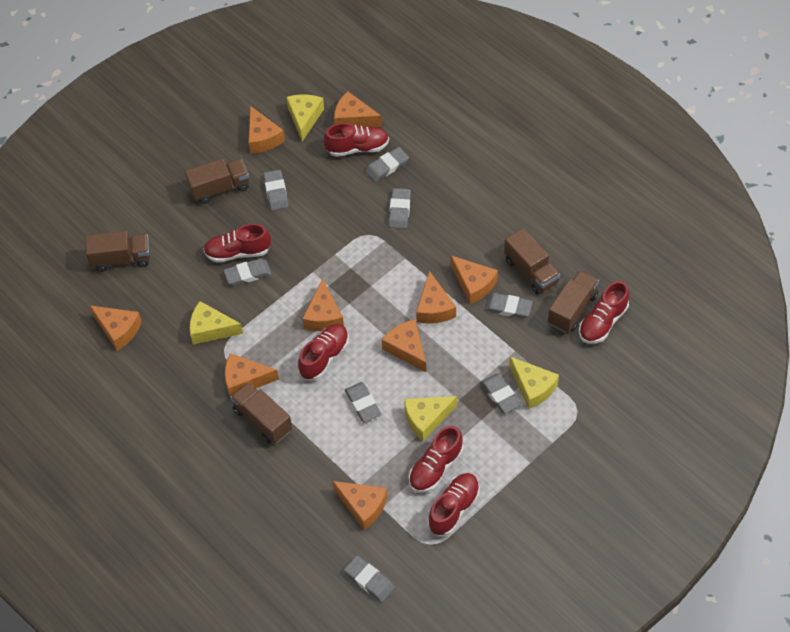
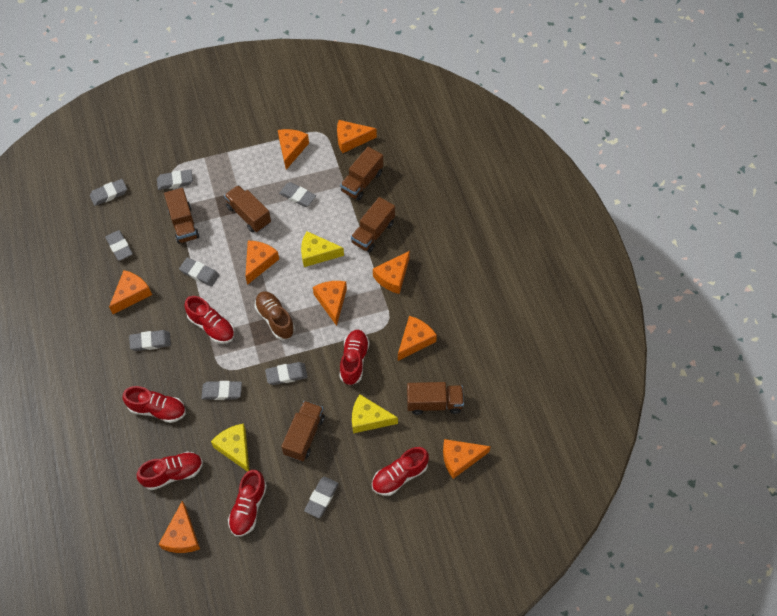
brown shoe: none = 0 -> [254,291,295,340] = 1
brown truck: [85,231,150,272] [185,159,249,204] [231,382,292,444] [504,228,560,295] [548,270,599,333] = 5 -> [164,188,199,244] [224,185,271,233] [281,401,325,461] [340,147,383,201] [351,197,395,253] [407,382,464,415] = 6
grey eraser: [224,258,272,286] [263,170,289,211] [344,556,395,602] [345,382,382,423] [365,147,409,182] [389,188,411,229] [481,374,521,414] [484,293,533,319] = 8 -> [90,179,127,206] [105,230,133,261] [129,330,171,351] [157,169,193,190] [179,257,220,287] [201,381,242,400] [265,362,308,385] [279,182,316,207] [304,476,339,518] = 9
yellow cheese: [190,301,243,345] [286,94,324,142] [404,396,457,441] [509,357,559,409] = 4 -> [211,424,249,472] [301,231,344,267] [352,394,398,433] = 3

